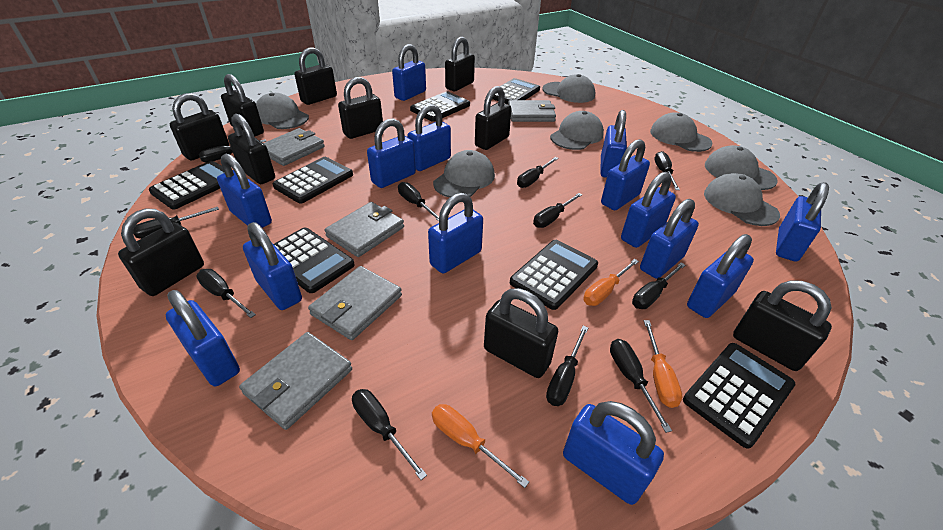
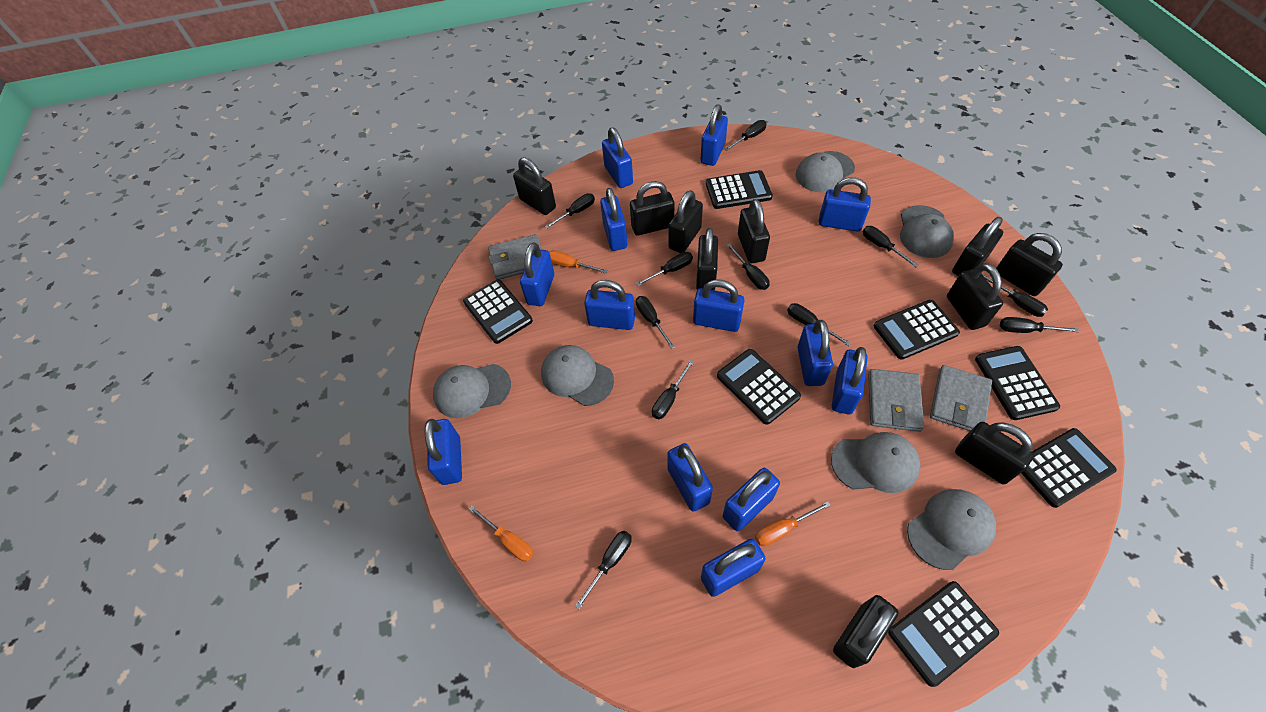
blue padlock: [165,290,240,386] [217,154,272,228] [243,222,302,310] [367,119,416,188] [392,44,426,101] [407,104,451,171] [428,193,483,274] [563,401,664,505] [600,110,627,178] [601,139,650,210] [621,172,676,248] [640,199,699,279] [687,234,754,318] [776,182,829,262] = 14 -> [425,419,462,485] [520,243,554,306] [584,280,635,330] [600,188,627,251] [602,127,633,188] [667,443,713,512] [693,279,745,332] [700,104,728,166] [701,539,766,597] [723,468,780,531] [797,320,833,386] [818,177,871,231] [832,347,867,414] = 13
grey cap: [256,93,309,129] [433,150,495,198] [542,74,595,103] [550,111,604,150] [650,112,712,152] [704,173,780,226] [705,145,778,190] = 7 -> [433,364,511,418] [541,345,614,406] [796,151,855,192] [831,432,921,493] [900,205,954,258] [907,489,996,570] = 6
grey wallet: [239,332,352,430] [263,128,325,166] [308,266,402,340] [324,202,404,257] [508,100,556,122] = 5 -> [488,234,542,280] [868,369,924,432] [930,365,992,431] = 3

